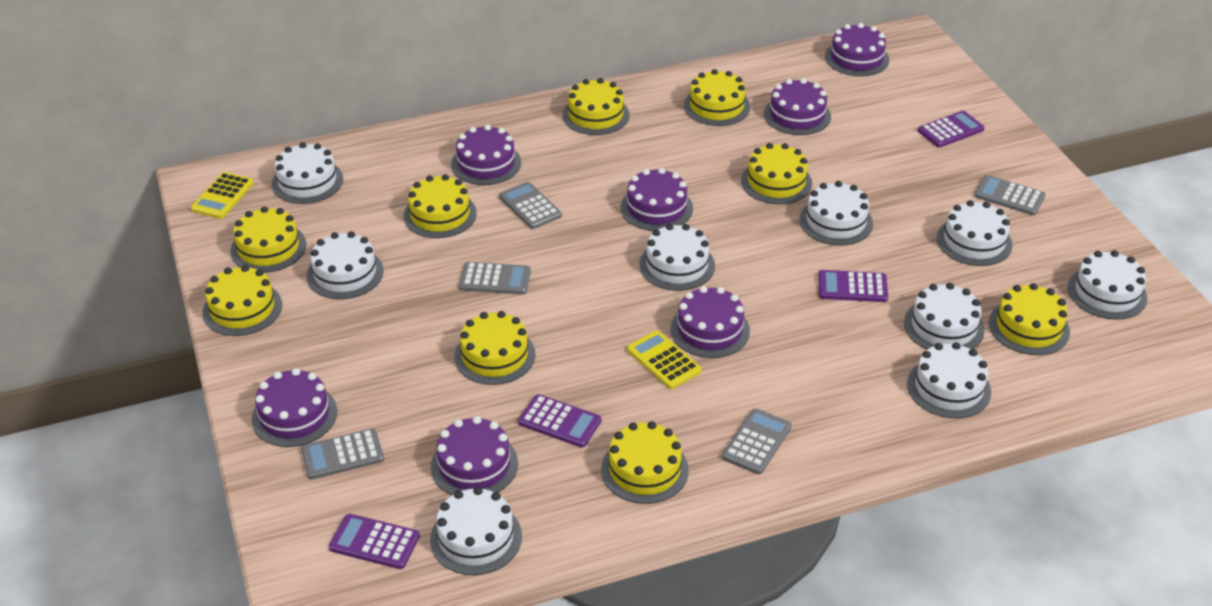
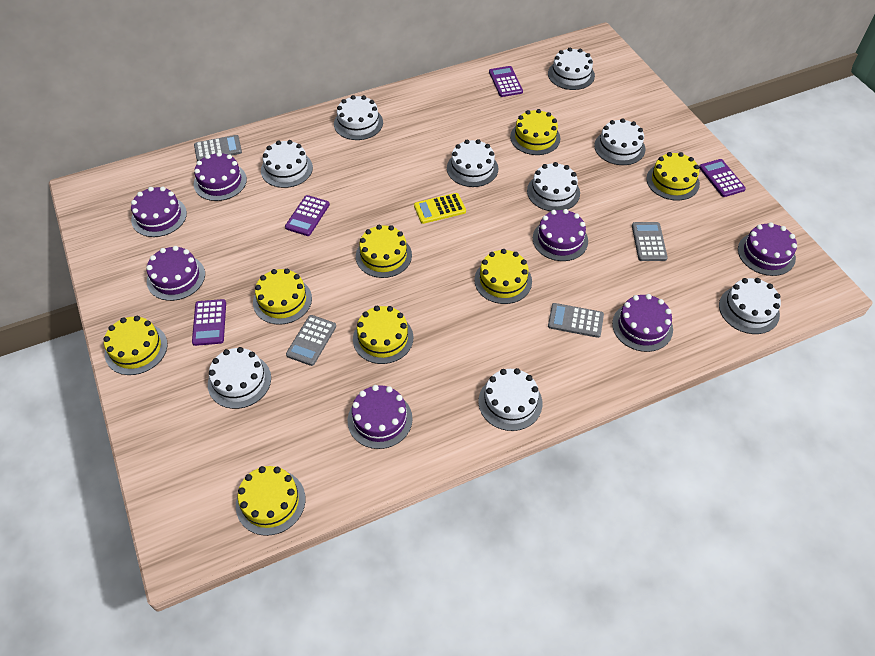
grey calculator: [301,428,384,480] [459,262,531,295] [499,182,562,229] [722,408,792,474] [974,175,1046,215] = 5 -> [194,135,242,161] [286,315,336,366] [548,303,604,338] [632,222,668,261] = 4
yellow cake: [202,265,282,336] [230,206,306,273] [403,174,477,238] [454,311,535,385] [563,78,629,135] [601,421,689,504] [684,69,750,126] [741,143,812,204] [989,283,1070,355] = 9 -> [103,316,168,375] [236,466,305,536] [253,269,312,325] [353,306,413,364] [356,225,412,278] [474,249,532,304] [510,109,561,155] [646,152,700,201] = 8
yellow calculator: [191,172,254,219] [627,331,701,389] = 2 -> [414,193,466,224] = 1

